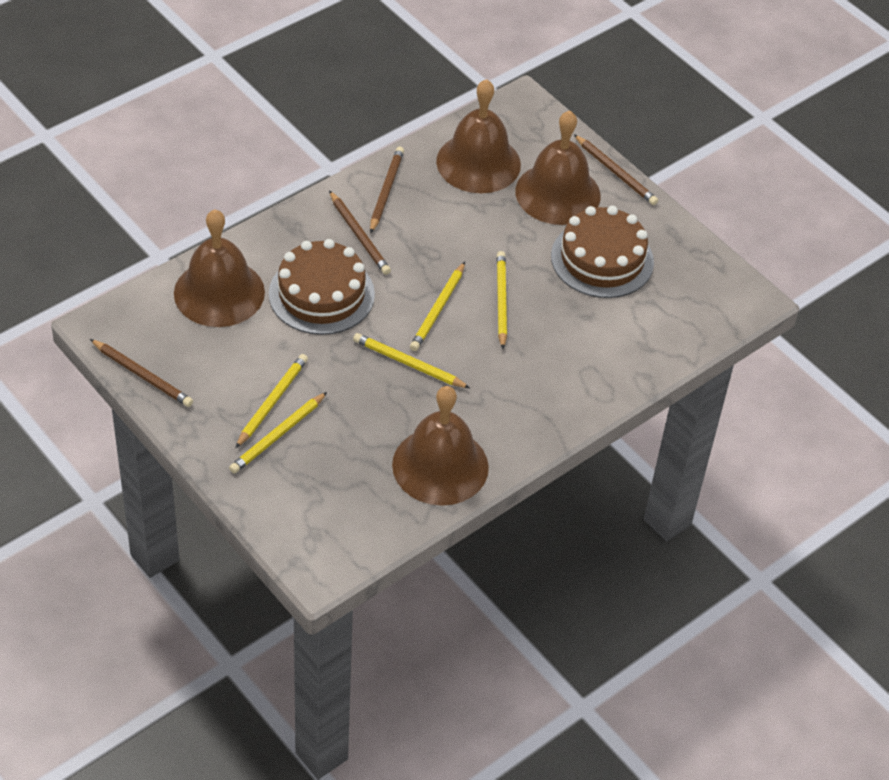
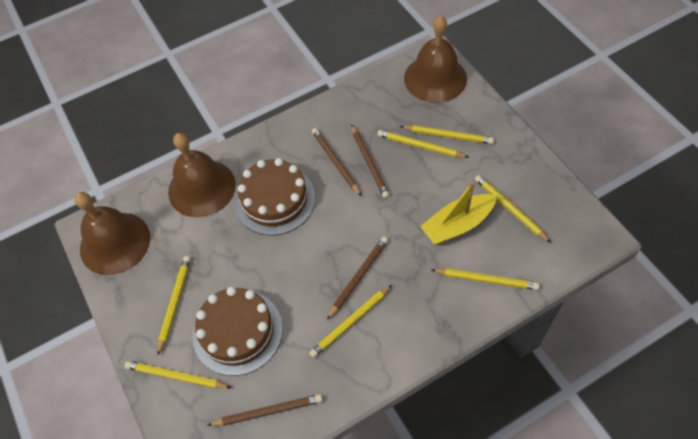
brown bell: [174,209,265,327] [392,386,489,506] [436,79,521,193] [515,110,601,225] = 4 -> [74,192,150,275] [168,133,236,217] [404,15,467,103] = 3
yellow boat: none = 0 -> [420,181,497,244] = 1
yellow pencil: [229,392,327,473] [235,354,308,448] [353,333,470,388] [410,262,465,351] [497,251,507,349] = 5 -> [125,361,232,388] [157,256,191,355] [309,285,392,358] [377,130,469,158] [400,125,494,144] [432,268,540,290] [475,175,551,243] = 7

